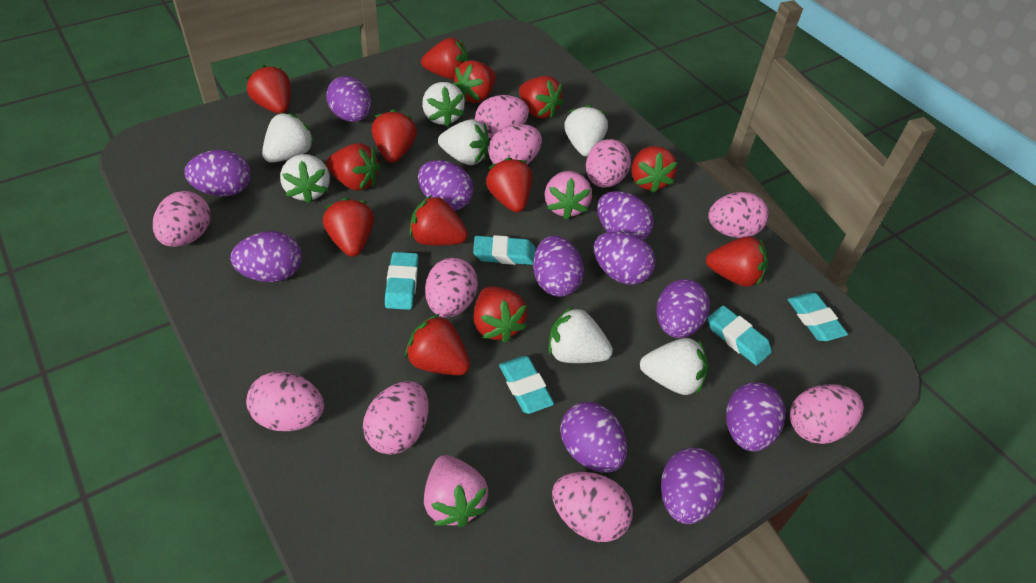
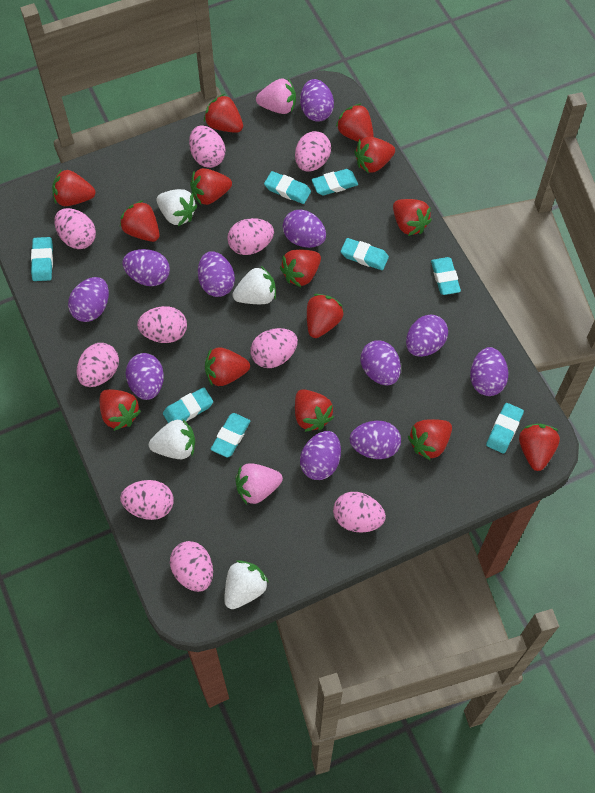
red strawberry: [246,65,291,114] [323,197,374,257] [326,143,380,191] [372,109,417,163] [405,314,470,375] [410,195,468,246] [421,37,468,80] [453,60,496,103] [474,286,527,343] [486,157,532,213] [519,76,564,119] [631,146,678,193] [706,237,768,287] = 13 -> [52,170,96,206] [100,389,141,431] [120,200,159,242] [190,168,232,205] [204,94,243,133] [205,347,250,386] [280,250,321,287] [295,389,334,432] [307,294,344,338] [336,103,374,142] [354,137,395,173] [393,199,432,236] [408,419,452,461] [519,424,560,471] = 14
turquoise eraser: [385,252,419,310] [473,235,536,265] [499,356,554,414] [708,306,772,366] [787,293,848,341] = 5 -> [31,237,53,281] [163,387,213,423] [211,413,250,458] [264,171,311,204] [311,169,358,195] [341,238,389,270] [431,257,461,295] [486,403,524,454] = 8
white strawberry: [262,113,315,163] [280,154,330,204] [422,82,465,127] [438,119,490,165] [549,306,613,363] [565,105,608,156] [640,338,708,395] = 7 -> [149,418,195,459] [157,189,197,226] [224,560,269,609] [232,266,276,304] = 4

